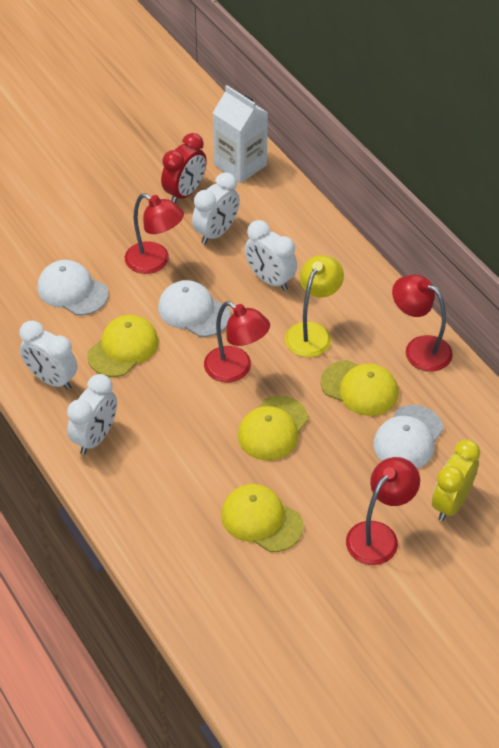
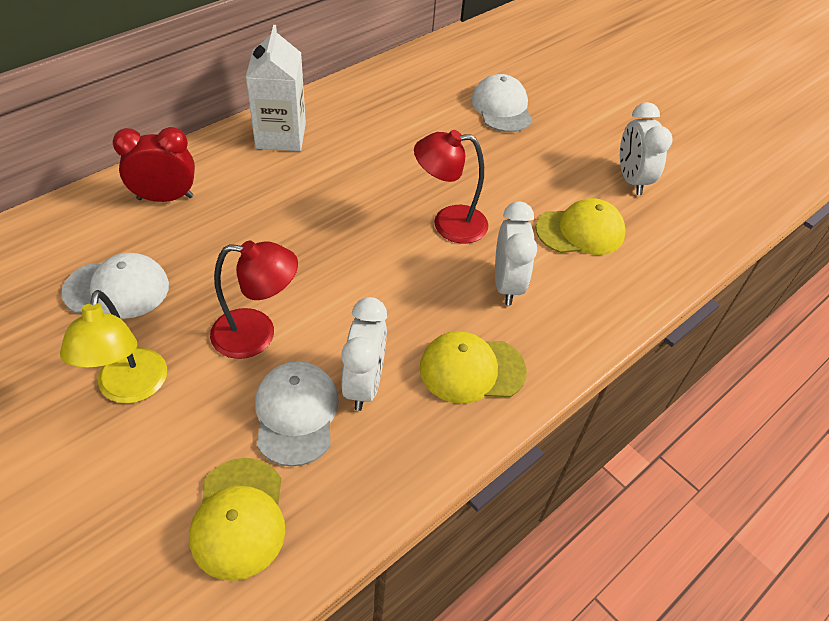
red lamp: [125,193,184,274] [204,301,270,382] [346,457,420,565] [392,275,453,372] = 4 -> [210,241,298,359] [414,130,488,244] = 2
white clock: [19,321,78,390] [67,374,117,455] [192,172,240,244] [245,220,297,291] = 4 -> [341,297,387,411] [495,202,537,305] [620,102,673,195] = 3
yellow cap: [87,315,159,377] [221,484,304,552] [238,395,308,461] [321,360,399,416] = 4 -> [189,458,285,581] [419,331,526,404] [535,198,626,255] = 3
yellow clock: [432,439,480,521] = 1 -> none = 0

